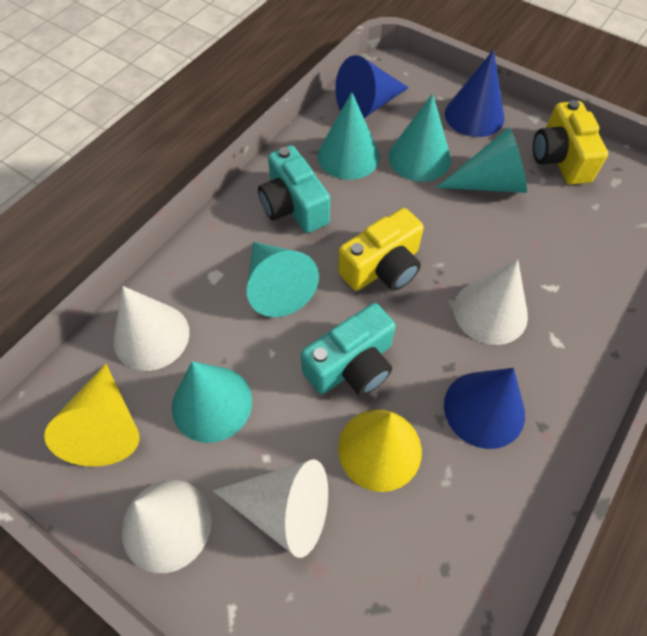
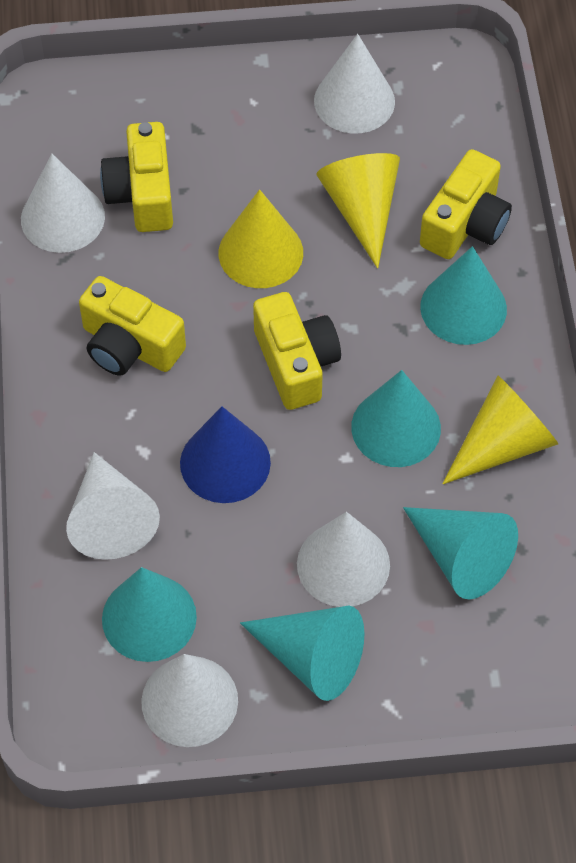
blue cone: [335,55,409,118] [444,368,525,449] [445,50,504,137] = 3 -> [180,406,271,503] = 1
turquoise camera: [258,145,330,233] [301,303,396,396] = 2 -> none = 0
white cone: [113,286,189,371] [122,480,212,573] [213,459,328,558] [454,259,528,345] = 4 -> [21,154,105,253] [66,452,160,560] [141,654,238,747] [297,512,390,607] [314,34,395,133] = 5
yellow camera: [338,208,424,291] [533,100,608,185] = 2 -> [79,276,186,376] [100,122,173,232] [253,292,341,410] [420,149,512,259] = 4
yellow cone: [44,364,140,466] [338,409,422,492] = 2 -> [219,189,303,288] [316,153,400,268] [442,376,558,484] = 3

